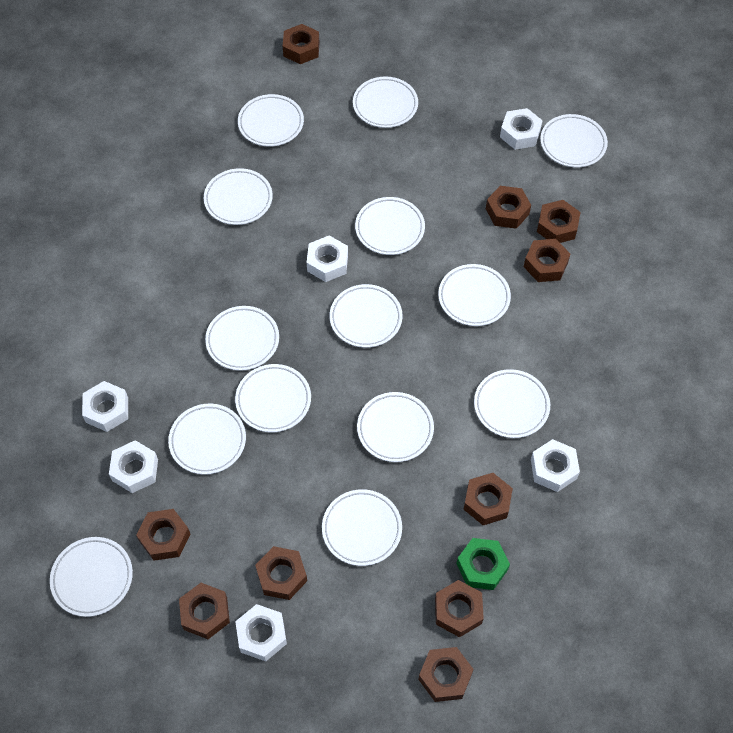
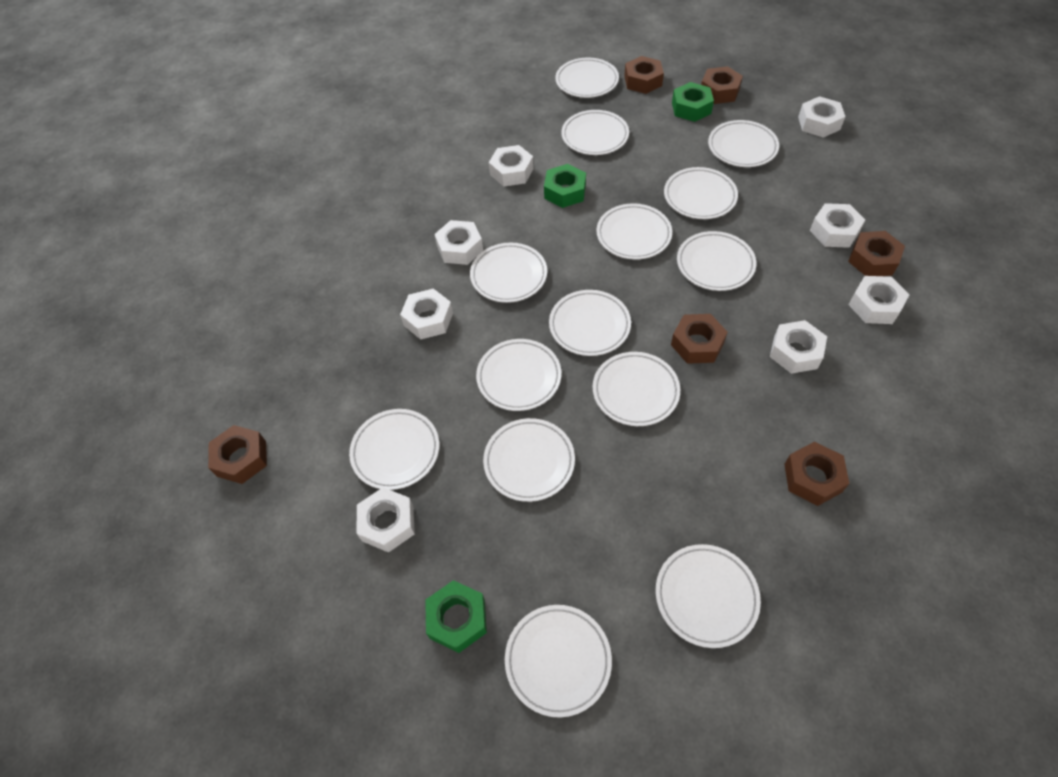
brown nut: [136,509,190,561] [179,583,230,639] [255,546,307,600] [283,24,320,64] [418,647,474,702] [435,580,484,637] [464,473,513,525] [486,186,531,229] [524,239,570,282] [537,200,581,243] = 10 -> [208,425,267,484] [624,56,664,94] [671,314,728,364] [701,66,743,104] [784,442,850,506] [848,231,905,276] = 6
green nut: [456,538,510,590] = 1 -> [425,580,487,653] [544,164,586,208] [672,82,714,122] = 3
white nut: [82,381,128,432] [109,440,158,493] [235,604,287,661] [307,235,348,282] [500,108,543,150] [531,439,580,492] = 6 -> [357,487,415,553] [400,289,453,340] [434,220,483,265] [489,145,534,187] [770,320,827,374] [798,96,845,138] [810,203,865,248] [848,276,909,324] = 8

